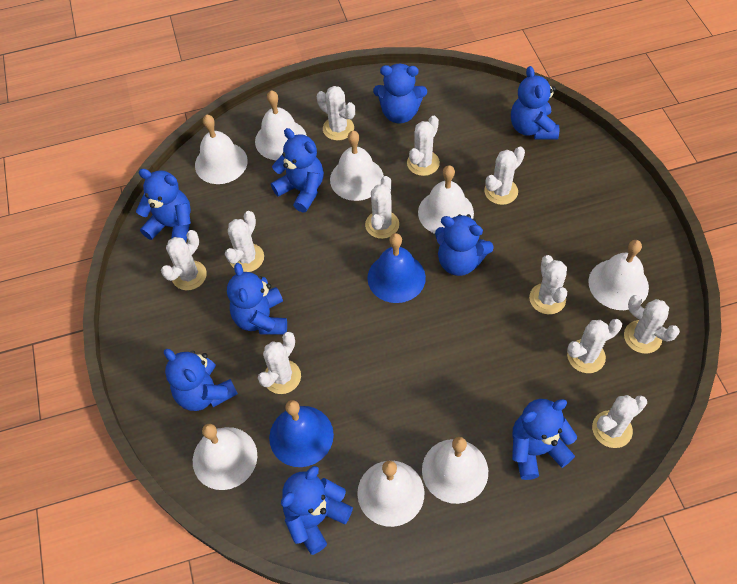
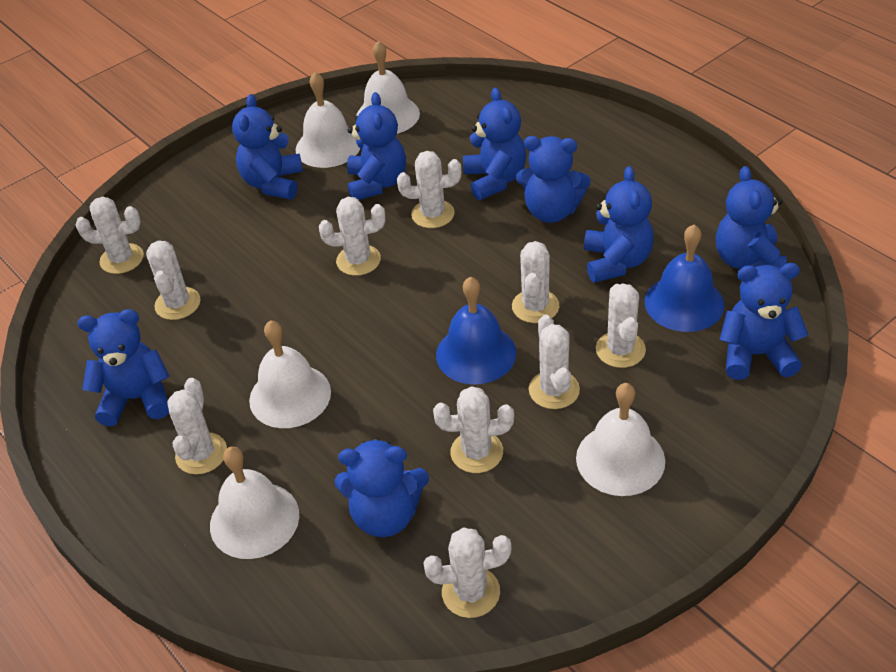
white bell: [193,424,257,490] [195,114,248,184] [255,90,307,160] [330,131,384,201] [357,461,425,527] [418,165,474,234] [422,437,488,504] [588,240,649,310] = 8 -> [210,447,299,559] [249,320,331,428] [295,72,361,168] [356,41,420,134] [576,383,665,496] = 5
white cactus: [161,230,207,290] [225,211,264,272] [258,332,301,394] [317,86,355,140] [365,176,399,239] [407,116,440,176] [484,147,525,205] [529,255,567,314] [567,319,622,373] [592,395,647,448] [624,295,680,354] = 11 -> [76,197,144,274] [146,240,201,320] [167,378,227,474] [319,197,385,276] [397,151,461,228] [423,527,511,618] [433,386,514,473] [512,241,559,323] [529,315,580,409] [596,283,646,368] = 10

